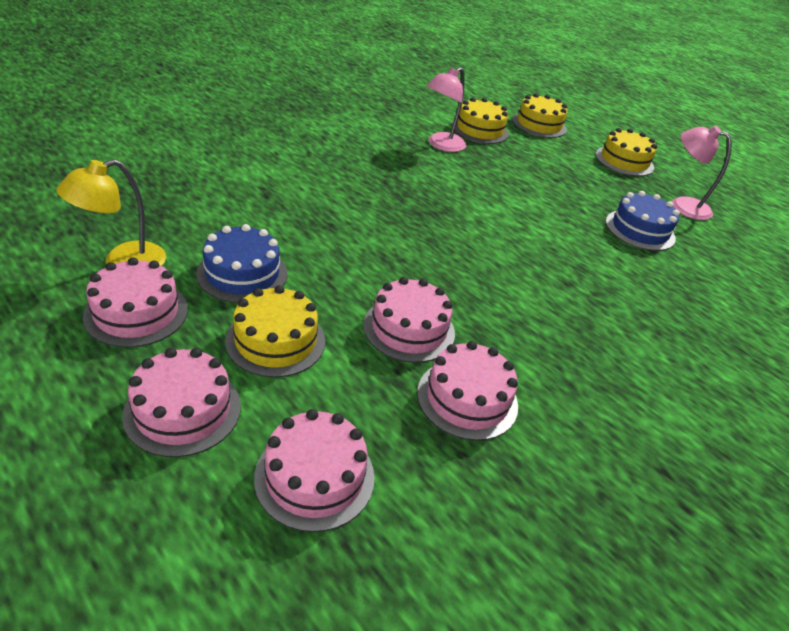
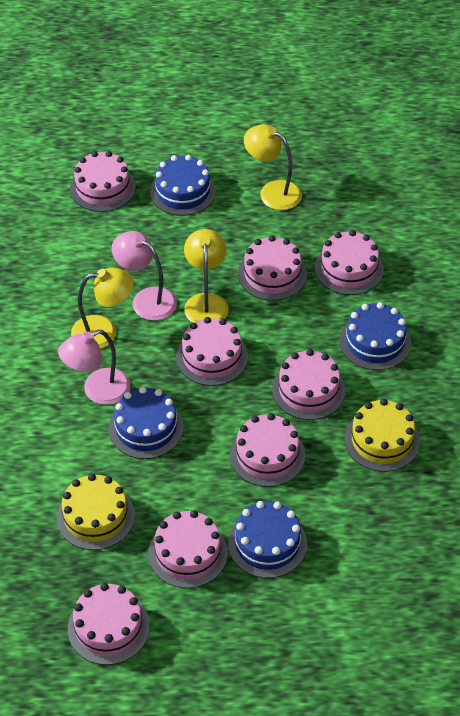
blue cake: [196,224,287,303] [606,191,680,251] = 2 -> [109,387,183,459] [150,155,216,216] [228,501,307,578] [340,302,411,370] = 4
pink cake: [83,257,188,348] [122,348,241,457] [254,409,375,532] [363,277,455,363] [417,341,518,441] = 5 -> [68,583,150,665] [70,151,136,212] [148,510,228,588] [176,317,248,386] [230,413,305,487] [238,235,307,301] [272,349,345,420] [315,230,383,295] = 8
yellow cake: [225,285,325,378] [452,97,509,144] [512,93,567,138] [595,128,657,176] = 4 -> [57,474,135,550] [345,399,420,472] = 2
yellow lamp: [56,159,166,266] = 1 -> [71,267,134,349] [184,229,229,323] [244,124,302,210] = 3

